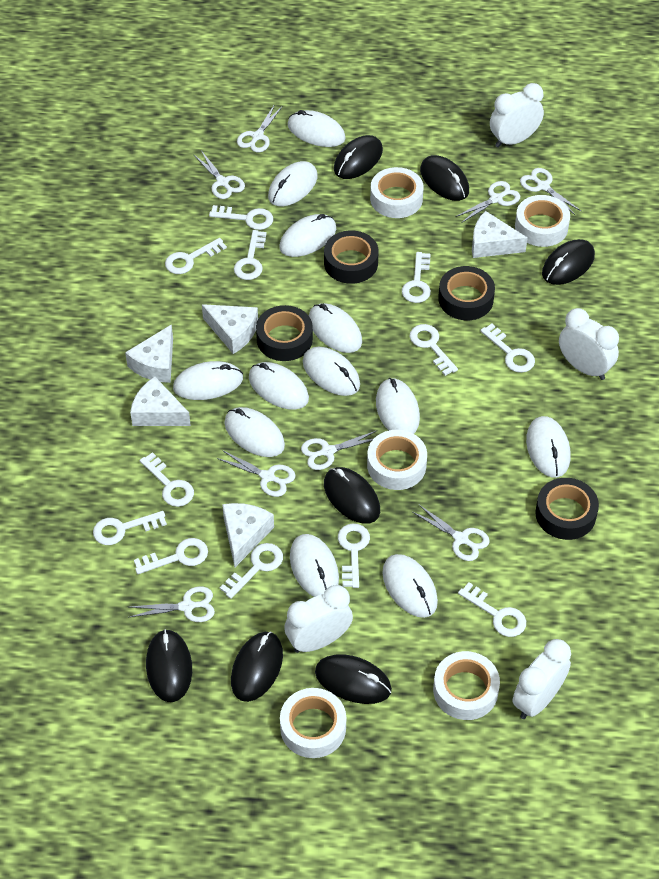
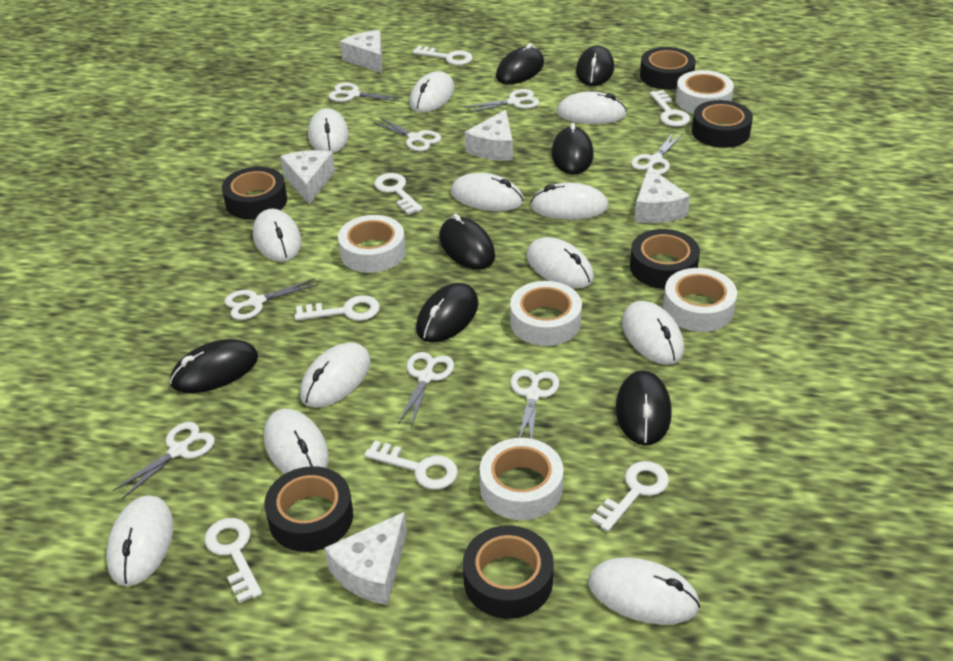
black tape: [256,305,313,361] [324,230,379,284] [438,266,495,320] [535,478,599,540] = 4 -> [222,167,287,220] [264,466,353,552] [463,525,554,619] [630,229,700,289] [640,47,696,90] [692,100,753,148] = 6
white clock: [284,585,353,653] [490,83,544,148] [512,639,571,719] [559,308,619,380] = 4 -> none = 0
white key: [93,511,167,545] [134,538,208,574] [140,452,194,507] [165,238,227,274] [209,205,273,230] [220,543,283,599] [234,230,267,280] [338,523,370,588] [402,252,431,303] [410,324,458,376] [458,582,526,637] [480,324,535,373] = 12 -> [205,518,262,603] [295,295,380,321] [364,440,458,489] [374,173,423,215] [412,46,473,65] [590,461,669,532] [650,90,690,127] = 7

